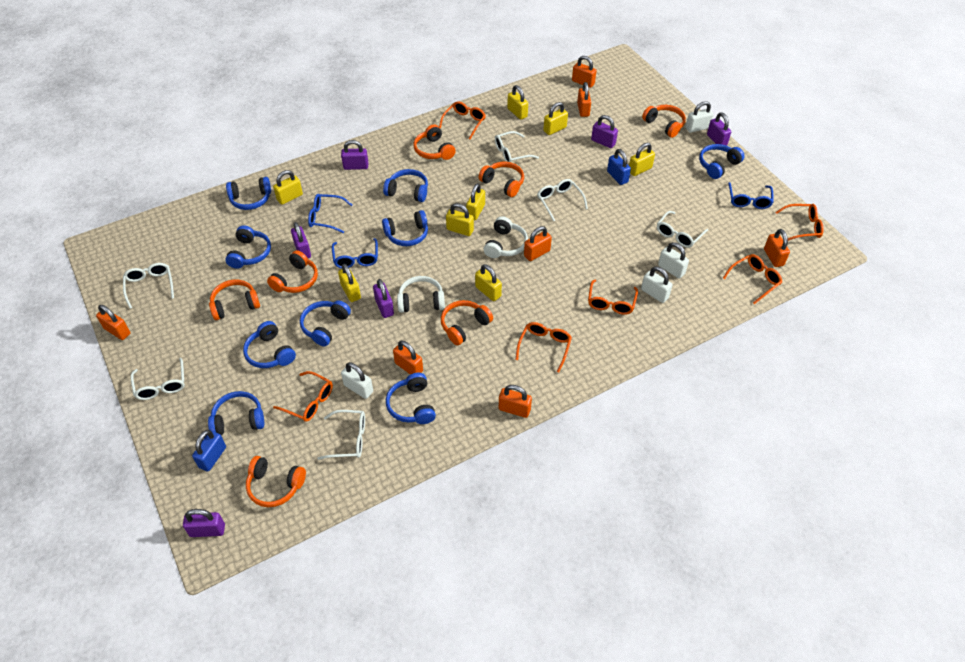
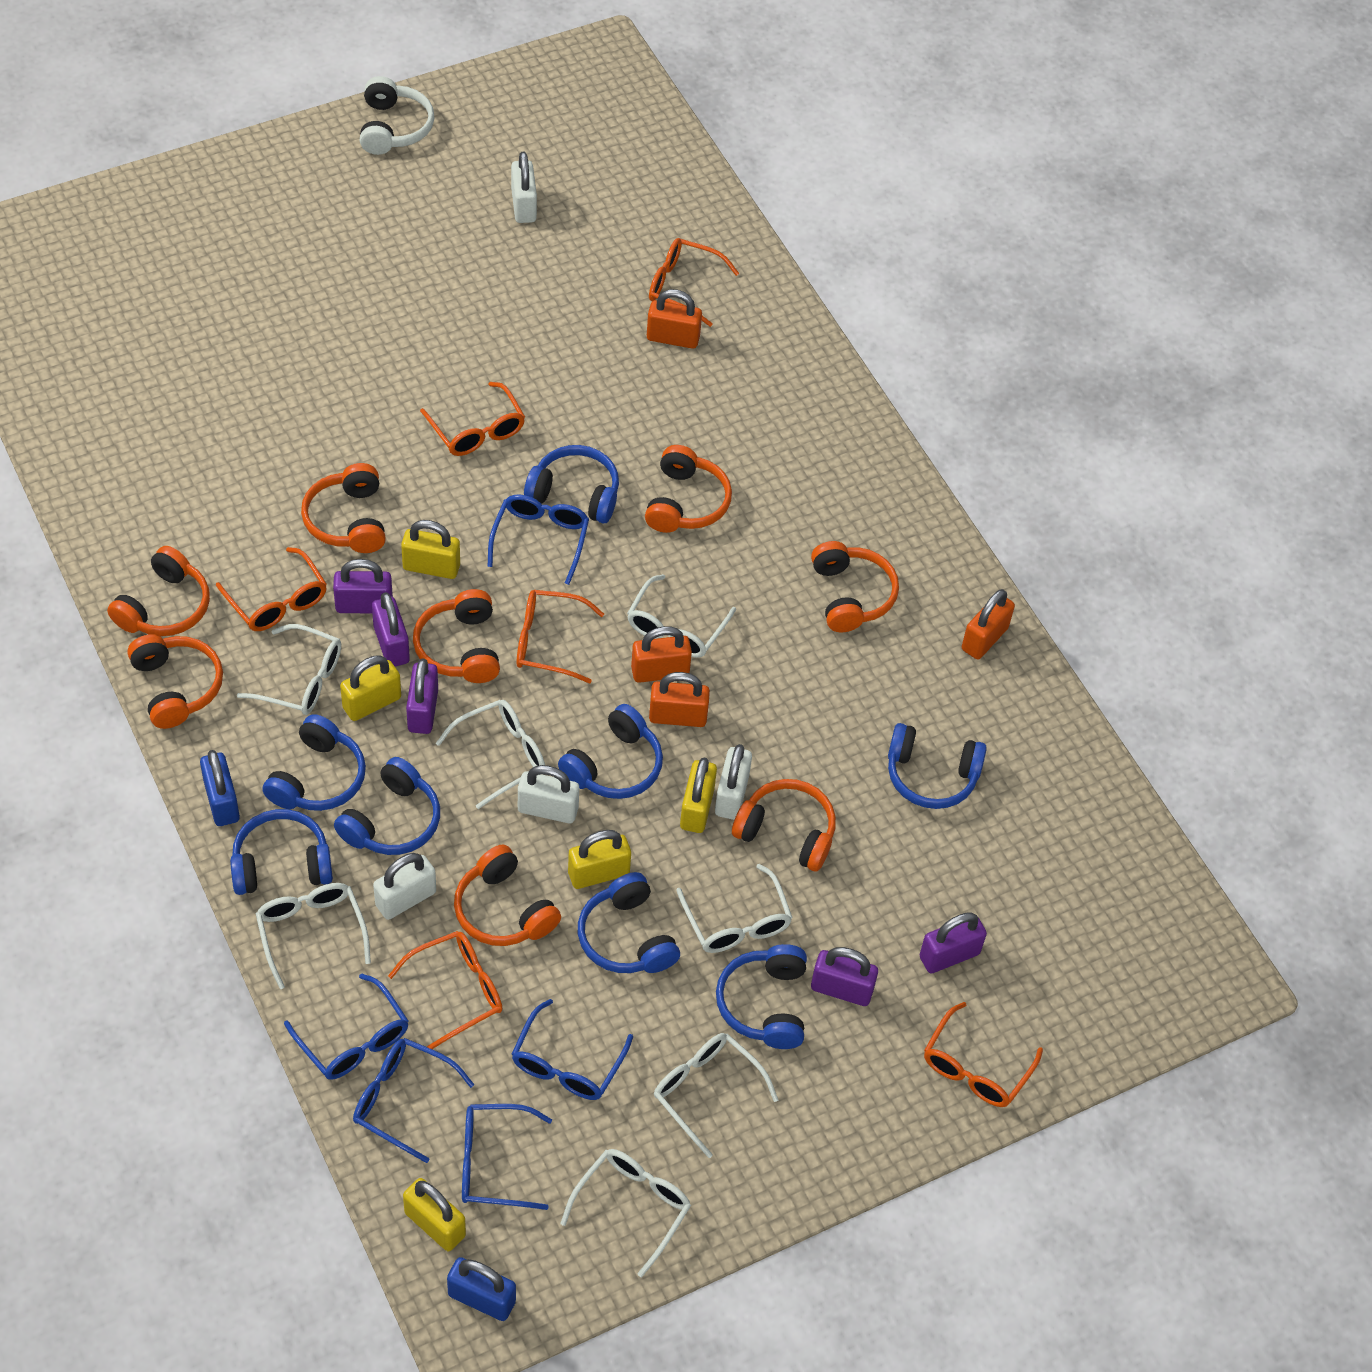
blue glasses: [308,194,353,233] [332,238,378,268] [728,182,774,209] = 3 -> [284,973,409,1080] [353,1038,474,1163] [462,1104,552,1210] [488,494,589,585] [512,999,633,1100] = 5
blue headphones: [208,391,264,435] [225,225,271,269] [226,177,271,210] [243,321,296,368] [300,300,351,346] [382,210,428,246] [383,169,428,202] [386,373,436,424] [699,144,745,179] = 9 -> [230,809,333,895] [262,714,366,811] [334,757,440,855] [524,445,619,523] [558,704,663,799] [578,872,680,973] [716,944,807,1049] [888,723,987,809] = 8
orange headphones: [209,280,260,320] [246,456,306,507] [267,250,318,293] [413,124,455,160] [441,300,493,345] [479,162,524,197] [642,105,686,138] = 7 -> [107,546,210,636] [128,634,223,729] [301,463,386,553] [413,589,500,683] [454,844,561,946] [645,445,732,533] [732,779,836,871] [811,541,899,632] = 8
orange padlock: [96,305,130,340] [393,341,423,375] [499,385,532,418] [524,226,552,261] [572,56,597,88] [577,82,591,117] [764,229,790,267] = 7 -> [631,626,692,683] [647,289,702,349] [649,672,710,727] [962,589,1015,659] = 4
purple padlock: [183,509,225,537] [291,222,311,258] [341,140,368,170] [373,279,394,318] [591,115,618,148] [707,112,731,146] = 6 -> [333,559,393,613] [372,592,410,667] [406,659,438,734] [811,947,878,1006] [919,912,987,973] = 5
white glasses: [123,263,174,309] [131,358,185,400] [317,410,365,460] [495,131,539,162] [537,179,588,222] [657,211,708,248] = 6 -> [237,624,341,715] [256,883,371,989] [436,700,545,809] [560,1149,691,1277] [627,574,736,658] [654,1033,778,1158] [676,864,793,953] = 7
white headphones: [397,276,445,313] [484,216,528,258] = 2 -> [359,76,434,155] = 1
yellow padlock: [273,170,303,205] [338,264,361,302] [446,203,474,236] [466,183,485,220] [475,264,502,301] [507,85,528,120] [543,102,568,135] [629,143,655,176] = 8 -> [340,655,401,721] [401,520,460,579] [403,1178,466,1251] [568,830,631,889] [680,758,717,833] = 5

